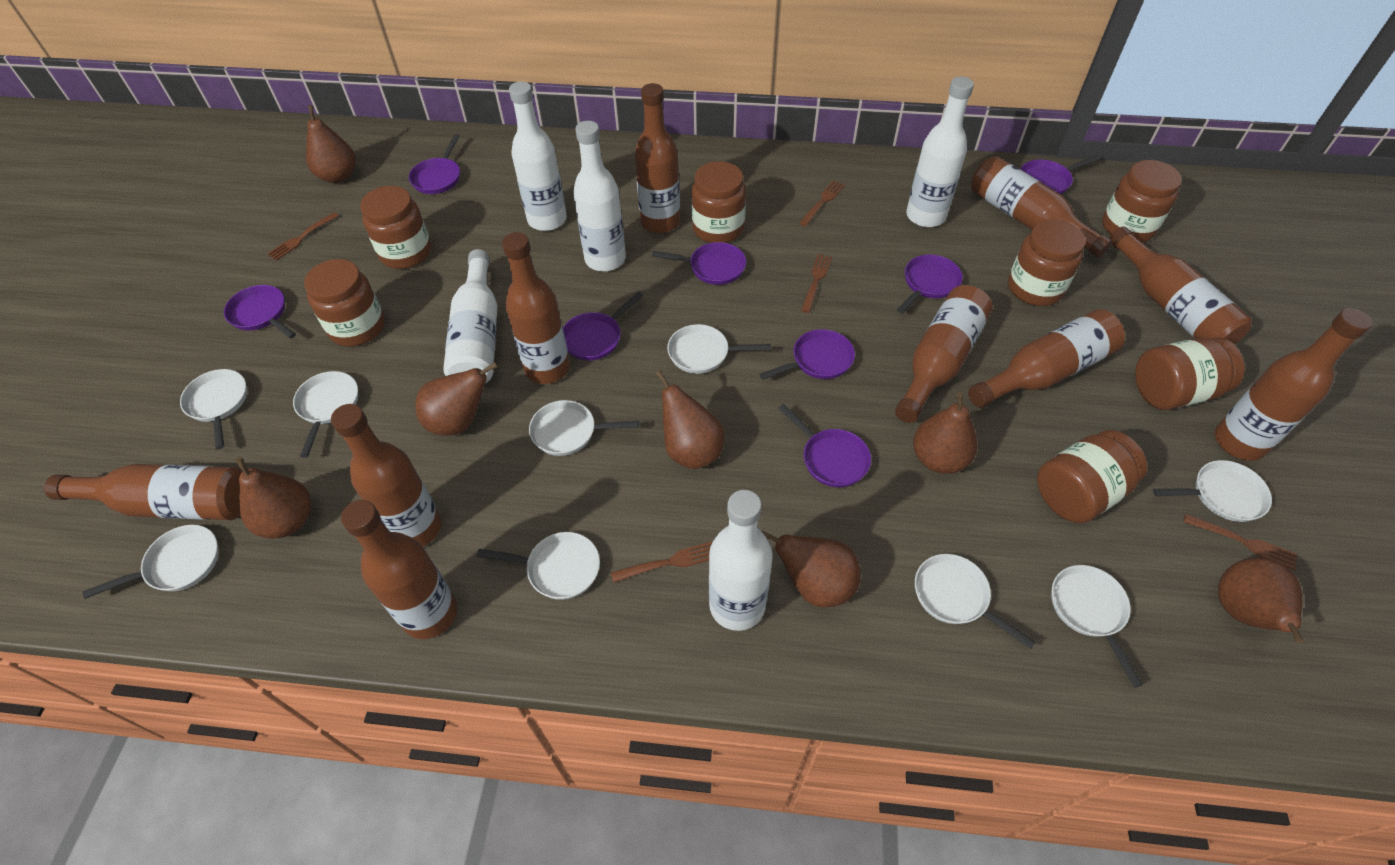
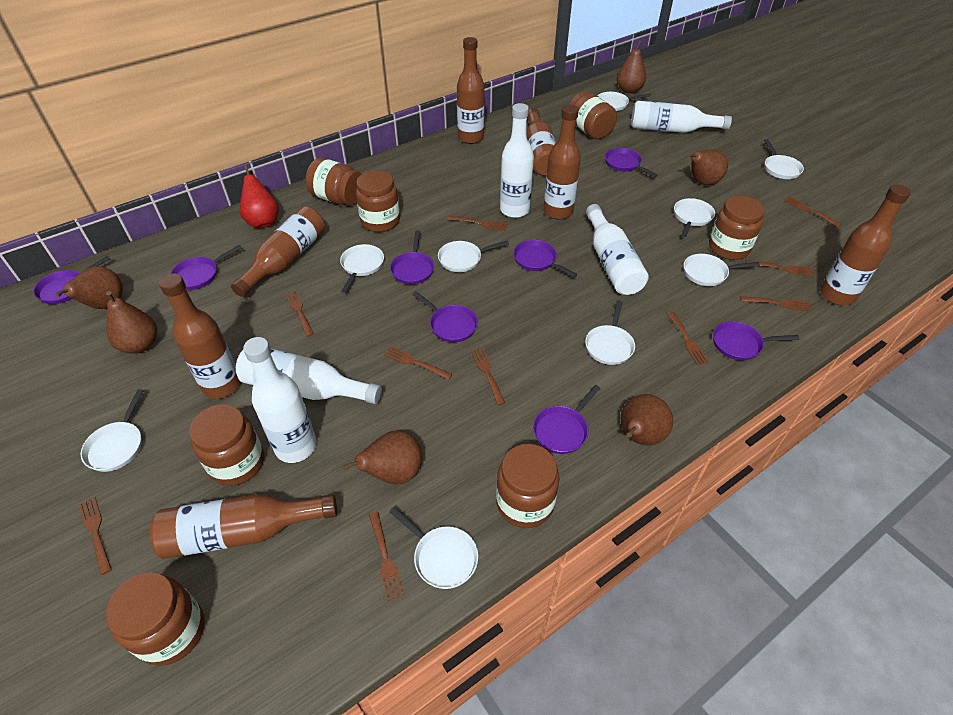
brown bottle: [44,464,243,520] [331,404,442,546] [341,500,457,639] [502,232,570,384] [635,83,680,233] [895,285,993,423] [968,309,1125,408] [971,156,1112,258] [1109,226,1252,345] [1215,308,1372,461] = 10 -> [150,494,337,559] [159,273,241,399] [231,207,325,297] [457,37,485,144] [526,108,556,176] [543,105,581,220] [820,184,911,306] = 7
brown fork: [267,212,339,260] [611,542,712,583] [799,180,845,226] [801,254,832,313] [1184,514,1298,570] = 5 -> [79,497,112,575] [285,290,314,337] [369,512,404,601] [384,346,452,380] [447,216,507,231] [471,348,505,405] [667,311,709,365] [740,296,812,311] [746,260,813,276] [784,197,841,227] = 10
brown pear: [236,457,311,539] [306,105,356,183] [415,362,498,436] [655,370,725,469] [762,530,861,608] [913,393,977,474] [1218,558,1304,644] = 7 -> [54,266,123,309] [106,291,157,354] [342,430,422,485] [617,40,646,93] [621,394,673,446] [688,149,728,185] = 6
red pear: none = 0 -> [240,165,279,228] = 1

